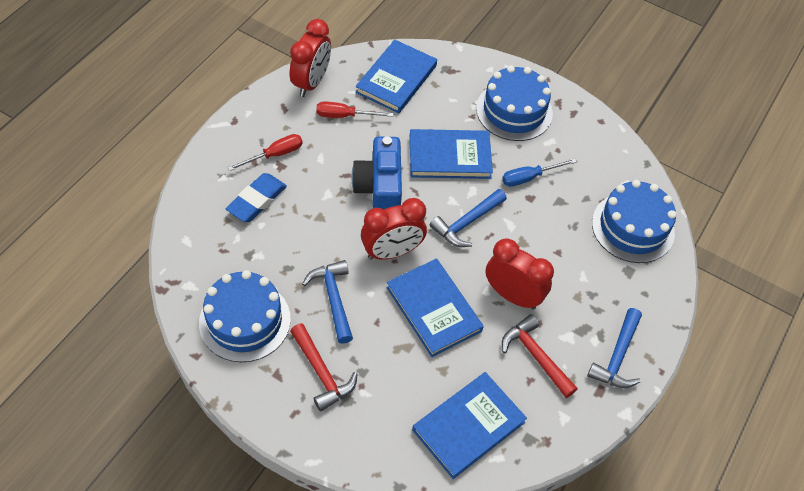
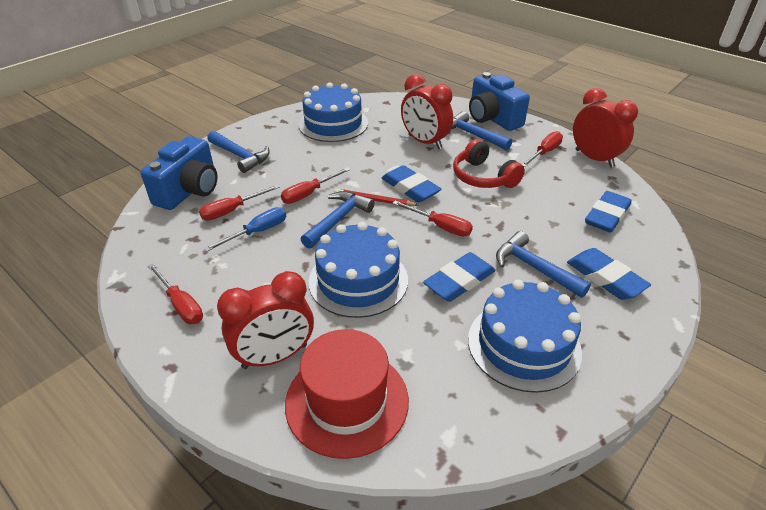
blue book: [355,40,437,113] [386,259,484,357] [410,129,493,179] [412,372,527,479] = 4 -> none = 0
blue camera: [352,137,402,209] = 1 -> [141,136,217,210] [469,72,530,131] = 2
blue eraser: [226,173,287,222] = 1 -> [381,165,441,203] [423,252,496,302] [567,248,651,300] [585,191,631,233] = 4
blue hammer: [302,260,353,344] [430,189,507,247] [587,308,642,388] = 3 -> [207,131,270,173] [301,191,375,249] [448,111,512,150] [496,231,591,298] = 4
red hammer: [290,323,358,412] [502,314,578,398] = 2 -> none = 0
red hat: none = 0 -> [285,329,409,459] = 1
red headphones: none = 0 -> [453,139,525,188] = 1
red pencil: none = 0 -> [334,188,419,206] = 1
red screwdriver: [227,134,303,171] [316,102,394,118] = 2 -> [148,264,203,324] [199,185,280,221] [281,167,351,204] [392,201,473,237] [522,131,563,167] = 5

